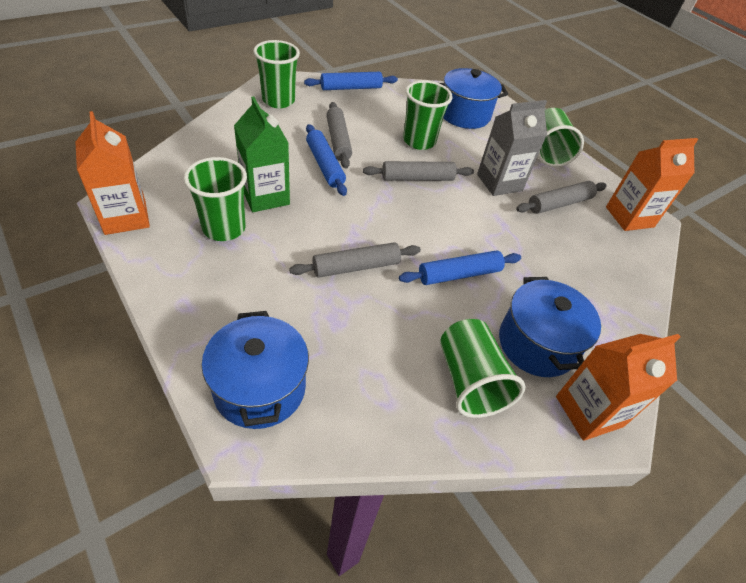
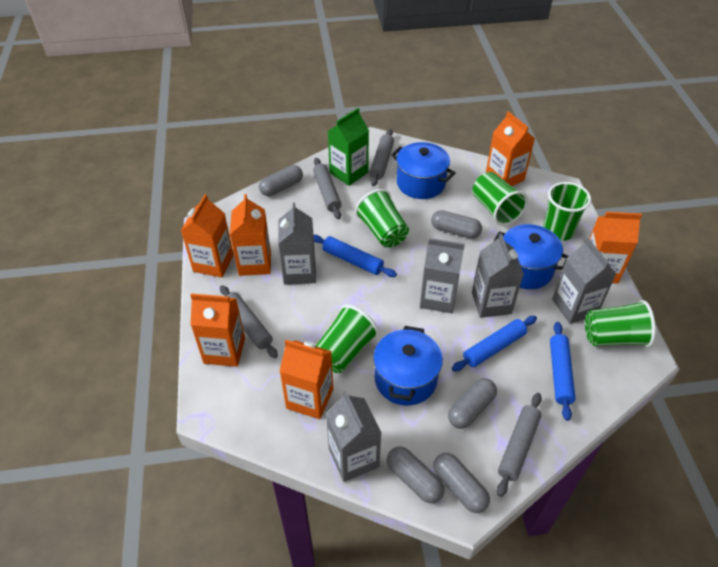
grey capsule: none = 0 -> [259,165,303,196] [387,446,444,503] [431,210,482,239] [433,453,490,513] [448,378,497,429] = 5
grey carton: [477,100,547,196] = 1 -> [278,203,316,285] [326,391,382,482] [420,238,465,313] [472,233,524,318] [552,238,616,324] = 5
orange carton: [75,111,150,235] [556,334,681,441] [606,138,698,231] = 3 -> [181,194,234,278] [190,293,245,367] [230,194,271,276] [279,340,333,419] [486,111,535,186] [590,212,642,284] = 6

